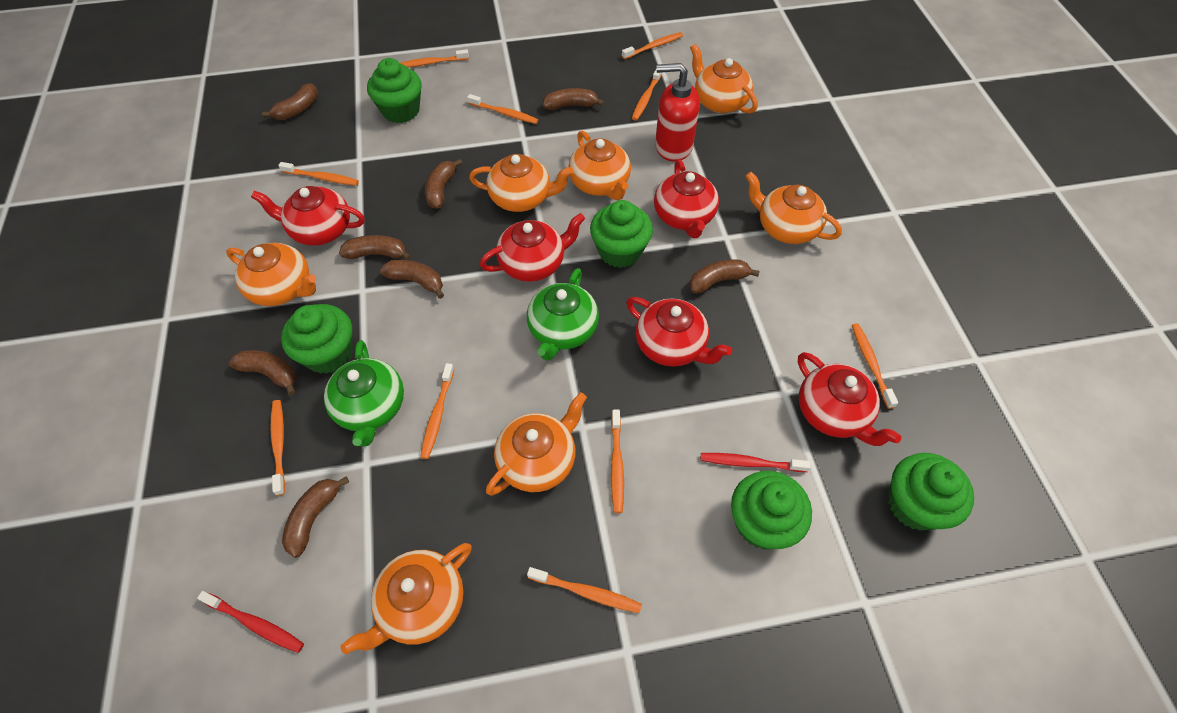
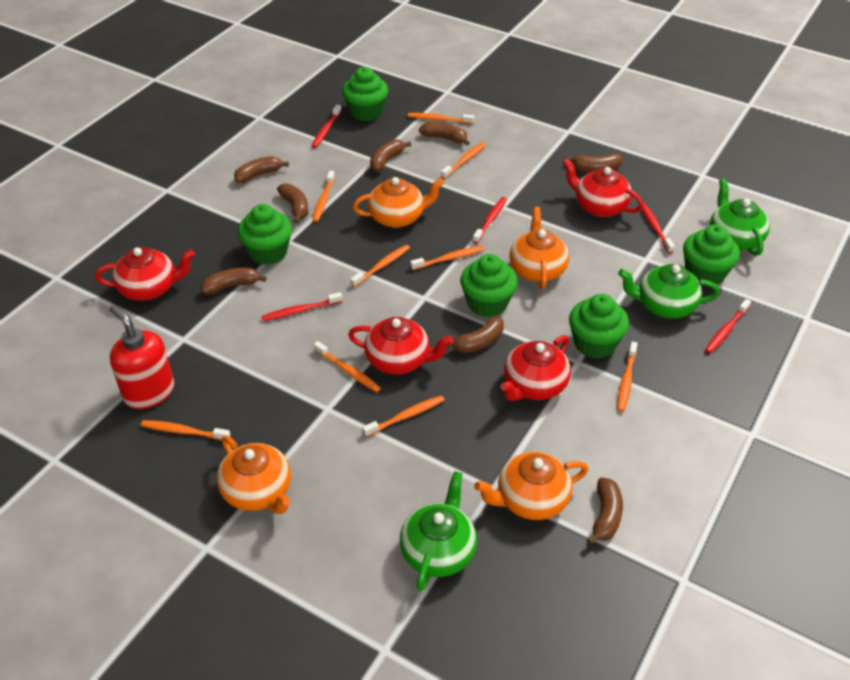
green teapot: [324,340,404,447] [527,268,599,360] = 2 -> [400,471,477,591] [618,264,720,318] [710,179,770,256] = 3
orange teapot: [226,243,316,306] [341,543,472,655] [469,154,574,212] [486,392,587,496] [568,131,631,200] [690,44,758,114] [745,172,842,244] = 7 -> [217,436,291,514] [353,177,444,228] [474,452,588,520] [509,207,569,289] = 4
orange toothbrush: [271,400,285,496] [278,162,359,186] [401,49,469,68] [420,363,454,459] [467,94,538,124] [527,567,642,613] [611,410,624,513] [622,32,683,59] [632,69,662,121] [852,323,898,409] = 10 -> [141,420,231,441] [312,171,335,222] [314,341,381,392] [350,245,410,287] [362,395,445,437] [408,113,474,124] [410,246,484,270] [441,142,486,179] [617,341,638,412] = 9
red teapot: [251,186,365,246] [480,213,585,282] [626,297,732,367] [654,160,719,238] [798,352,901,446] = 5 -> [95,247,195,301] [348,317,453,375] [500,335,571,401] [563,159,644,217] = 4
red toothbrush: [197,591,304,653] [701,453,810,472] = 2 -> [261,292,343,321] [312,105,341,148] [473,197,507,244] [642,203,675,253] [705,299,751,353] = 5

